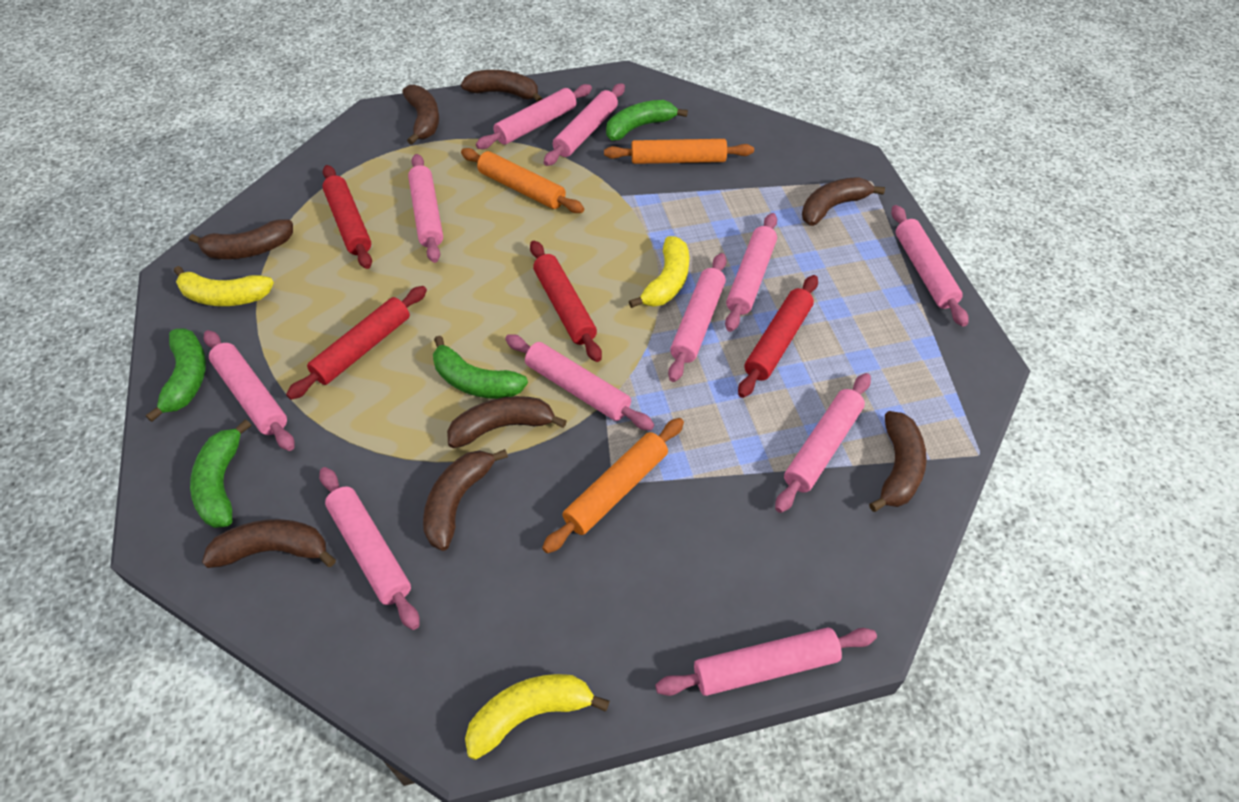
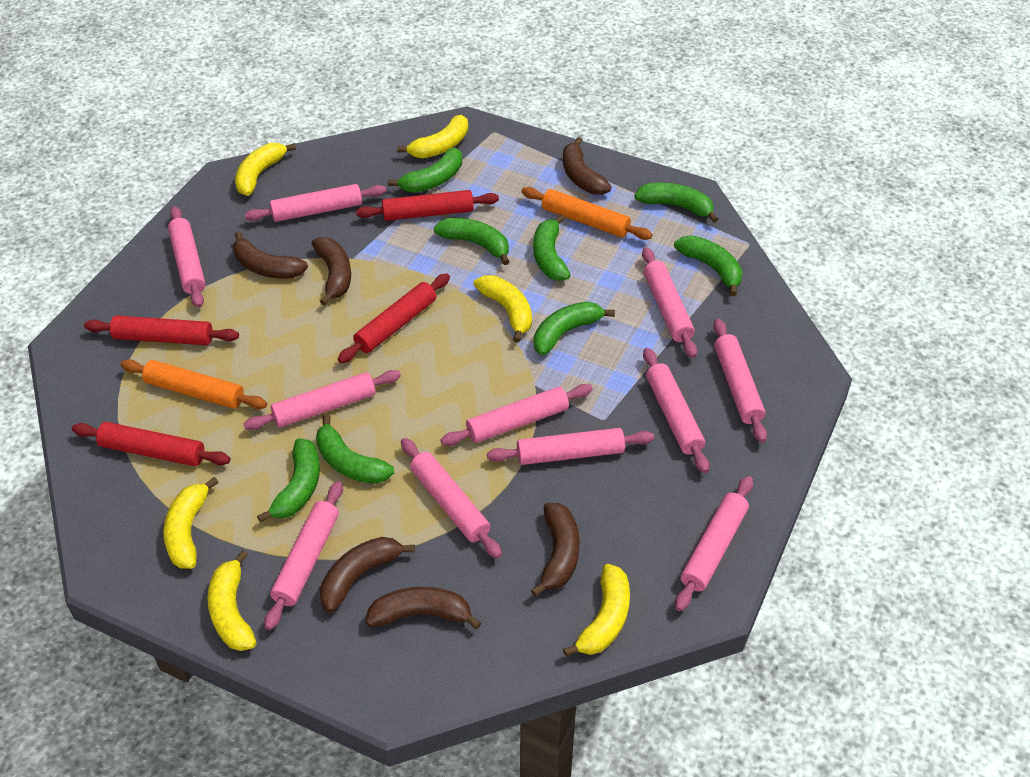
brown banana: [189,219,293,259] [202,519,336,568] [402,85,439,145] [423,449,508,551] [447,396,567,448] [461,70,542,102] [802,177,885,226] [869,411,927,512] = 8 -> [233,231,308,279] [312,237,351,306] [319,537,415,613] [366,587,481,629] [531,503,580,597] [563,137,611,195] = 6
green banana: [146,328,206,422] [190,419,251,528] [433,336,528,399] [606,100,688,141] = 4 -> [257,438,320,523] [316,415,394,484] [388,148,462,193] [434,218,509,265] [533,215,570,281] [534,302,615,355] [634,183,718,223] [674,235,742,296] = 8
orange rolling pin: [461,148,584,213] [542,418,684,553] [604,139,754,164] = 3 -> [120,359,267,410] [521,187,653,240] = 2
yellow banana: [174,266,274,306] [465,674,610,760] [629,236,689,308] = 3 -> [163,477,219,569] [207,550,256,651] [235,143,296,196] [397,115,468,158] [474,275,532,343] [563,564,630,657] = 6

